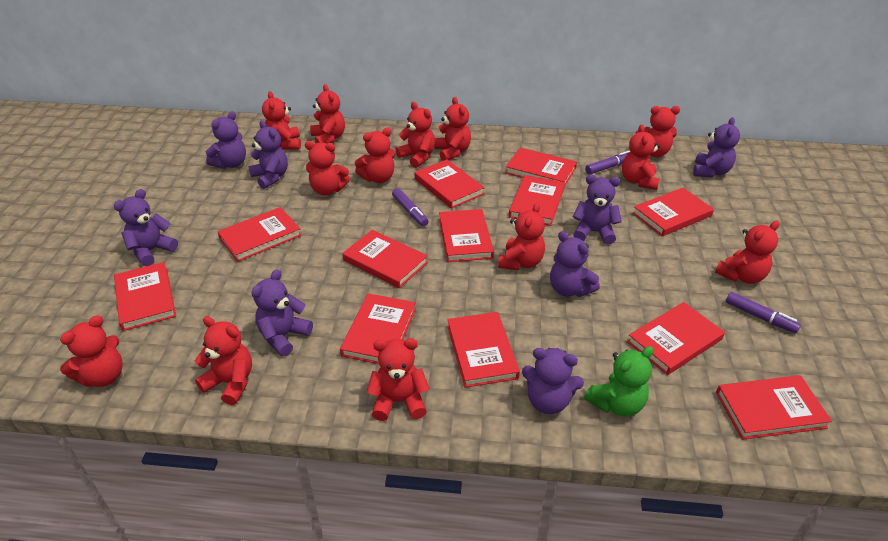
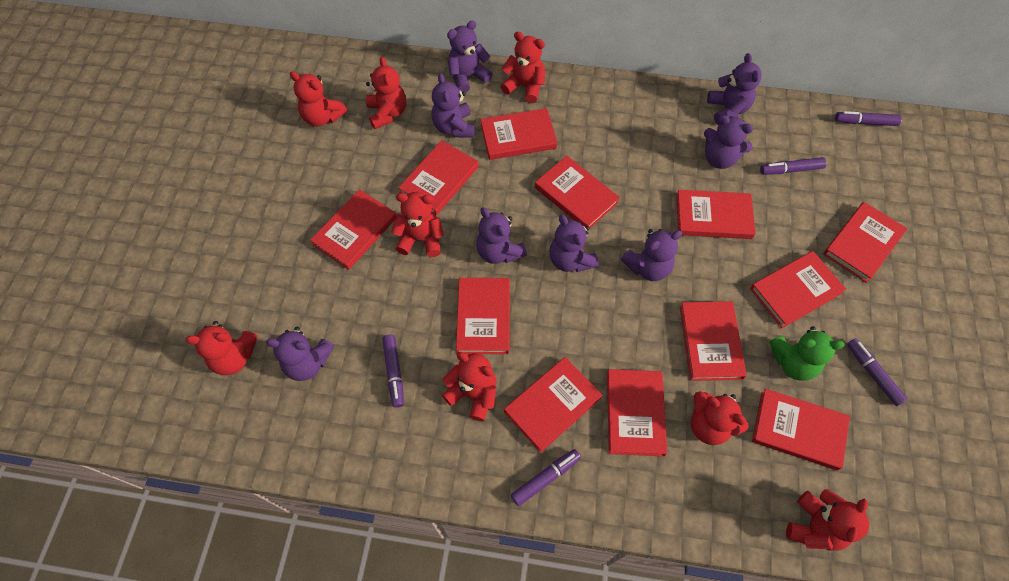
purple marker: [392,188,429,226] [585,151,630,175] [726,292,801,333] = 3 -> [382,335,404,408] [511,449,581,506] [760,157,827,175] [835,111,902,126] [847,338,908,406] = 5
red teddy bear: [60,315,123,387] [194,316,252,405] [262,91,301,150] [305,141,350,195] [310,84,345,144] [355,128,395,183] [367,338,430,421] [396,102,435,168] [435,97,471,161] [498,203,545,270] [622,124,660,190] [635,106,680,157] [715,221,780,284] = 13 -> [186,321,258,375] [290,71,347,127] [366,57,406,129] [391,192,444,257] [442,352,496,422] [501,32,545,103] [691,391,748,445] [786,489,869,551] = 8

